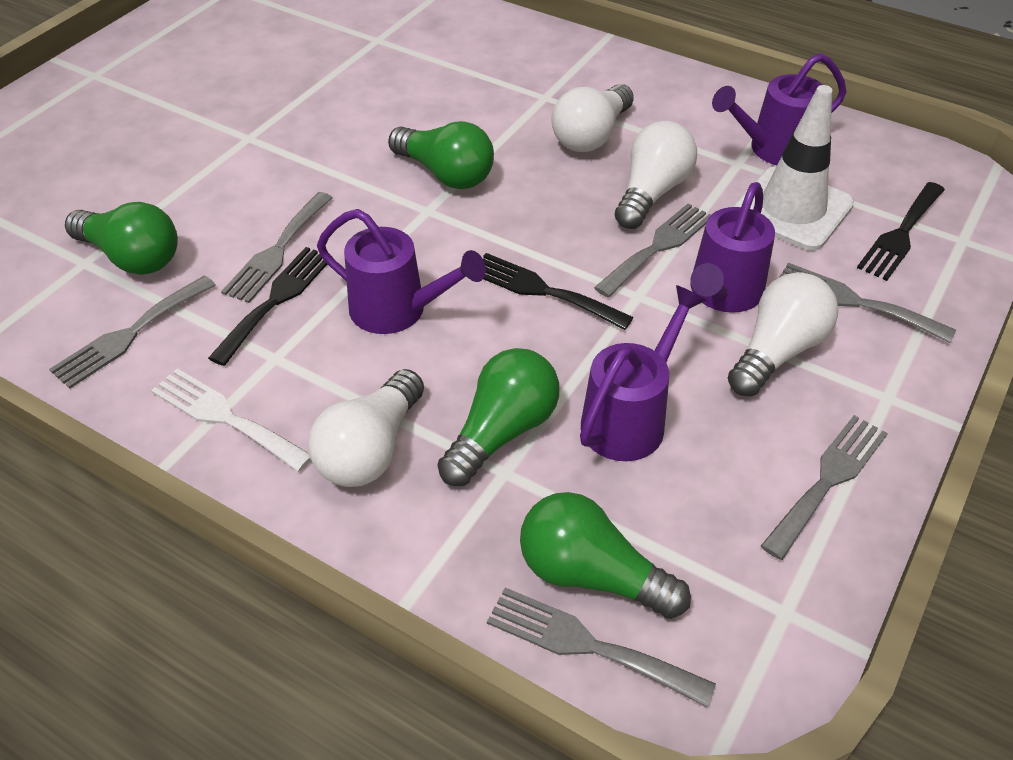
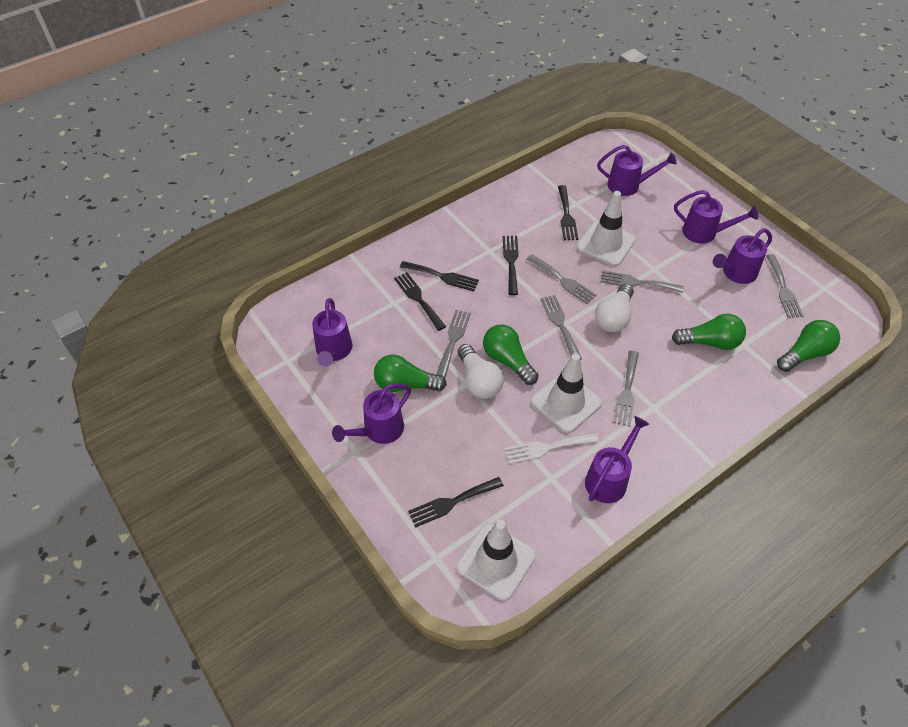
black fork: [208,247,327,366] [482,253,634,330] [857,182,945,281] = 3 -> [394,272,446,331] [400,261,479,292] [408,477,504,528] [503,236,519,295] [558,185,578,240] = 5
purple watering can: [317,209,486,334] [580,285,706,461] [690,182,775,313] [712,53,846,165] = 4 -> [312,298,352,367] [332,384,411,444] [585,416,649,503] [597,145,677,196] [674,190,758,244] [713,228,772,284] = 6
white light bulb: [308,369,424,487] [551,84,634,152] [615,121,697,229] [728,272,838,397] = 4 -> [458,344,504,399] [595,284,634,332] = 2
white traffic cone: [733,85,854,251] = 1 -> [457,520,536,601] [530,353,602,433] [577,191,636,266] = 3

